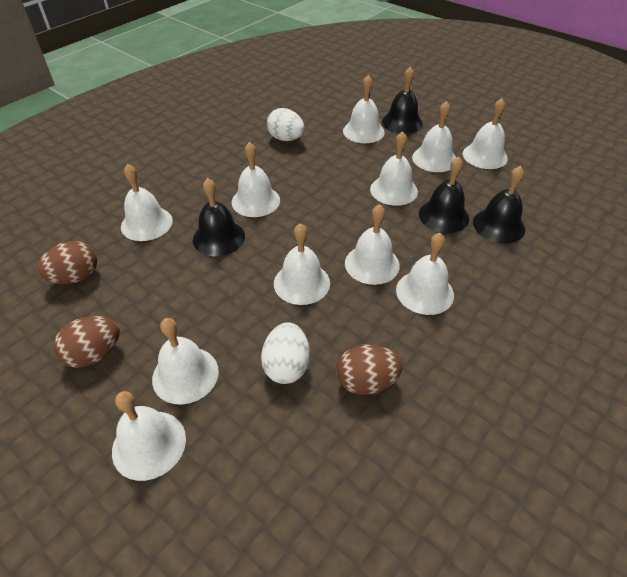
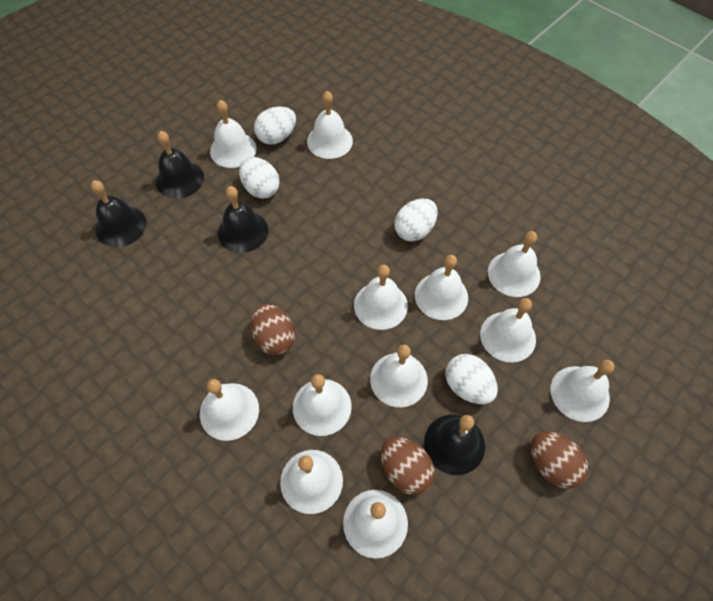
white bell: [112,391,186,481] [121,164,173,241] [152,318,219,404] [232,142,280,217] [274,223,330,305] [343,75,385,143] [345,204,400,285] [370,131,418,206] [396,233,454,315] [412,101,456,172] [463,98,508,169] = 11 -> [200,379,259,441] [210,100,257,168] [280,450,343,514] [293,374,352,436] [307,91,353,159] [343,490,408,559] [354,265,408,330] [370,344,428,407] [415,255,468,320] [480,298,536,362] [488,231,541,297] [551,360,615,422] = 12
white egg: [261,322,310,384] [267,108,305,141] = 2 -> [239,157,280,199] [254,107,296,145] [394,199,438,242] [446,354,498,404] = 4

